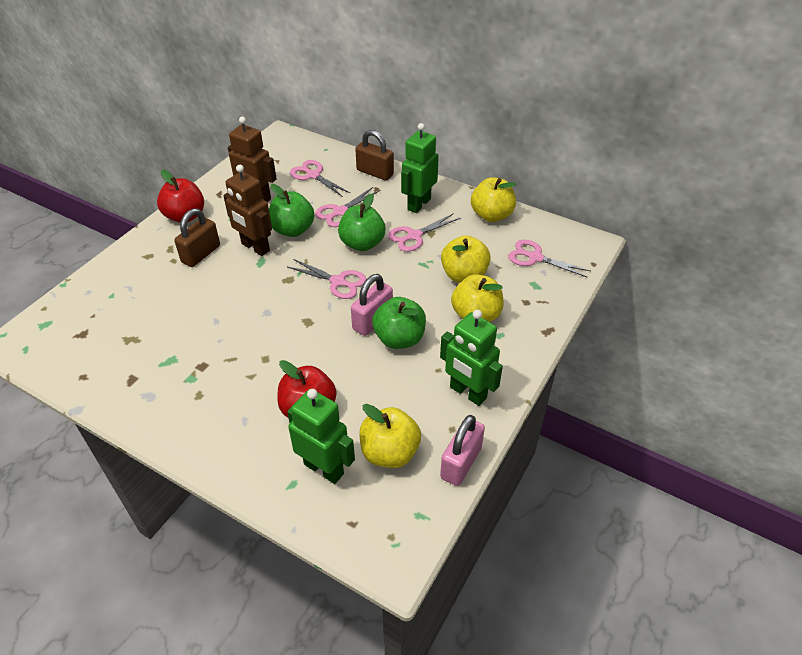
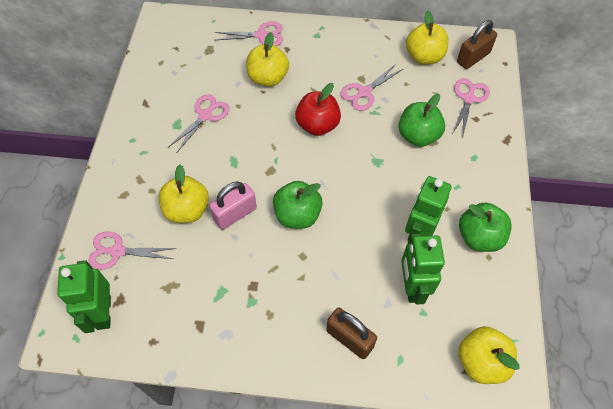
brown robot: [223,165,272,256] [228,117,277,202] = 2 -> none = 0
pink padlock: [351,274,393,336] [440,415,485,486] = 2 -> [209,181,257,230] = 1
red apple: [157,170,204,223] [277,360,337,418] = 2 -> [295,83,341,136] = 1

